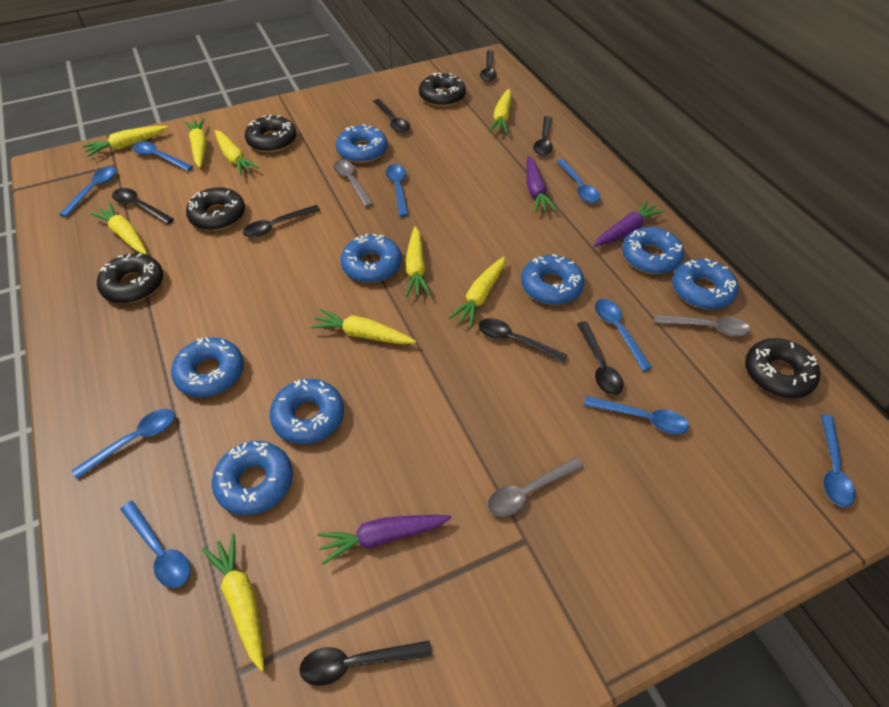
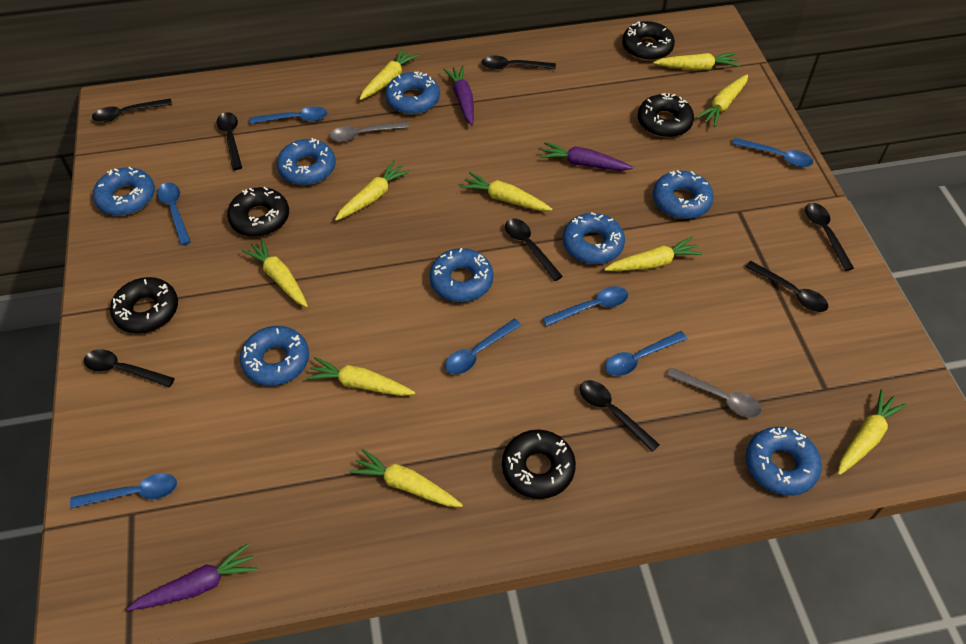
blue spoon: [59,166,116,217] [72,409,175,479] [120,501,190,588] [132,141,193,171] [386,164,409,217] [556,159,600,203] [584,396,689,434] [595,299,653,371] [821,414,855,507] = 9 -> [70,473,177,508] [157,182,191,245] [249,106,327,124] [445,319,521,375] [542,286,628,326] [605,331,687,376] [732,138,813,167] = 7
grey spoon: [333,160,373,207] [488,457,584,517] [654,314,750,336] = 3 -> [330,121,408,142] [667,367,762,417] = 2
yellow carrot: [83,126,168,157] [90,203,147,254] [185,118,207,168] [202,534,264,671] [215,130,259,176] [311,309,416,345] [405,226,431,297] [449,257,505,327] [489,89,511,134] = 9 -> [241,238,308,307] [305,357,415,396] [335,161,410,221] [349,449,463,507] [360,48,420,100] [460,172,552,211] [604,237,703,271] [653,53,740,70] [696,74,748,127] [838,389,907,475] = 10

